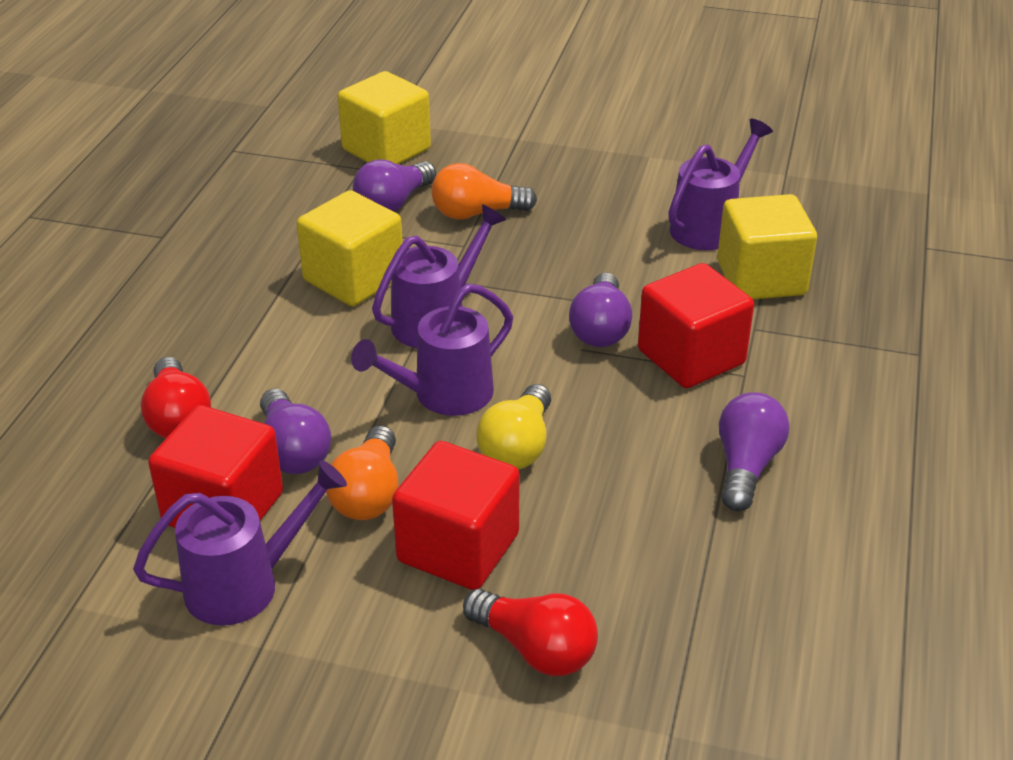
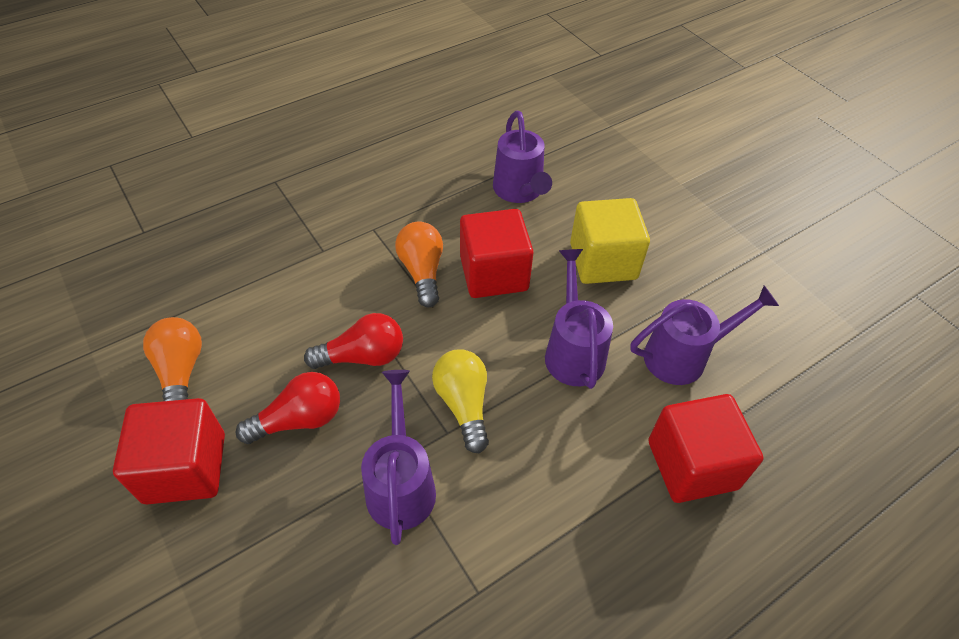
purple light bulb: [260,389,331,474] [353,160,436,212] [569,273,632,347] [719,392,789,511] = 4 -> none = 0
yellow cube: [297,190,403,306] [338,71,431,164] [717,194,817,299] = 3 -> [570,198,650,284] = 1

